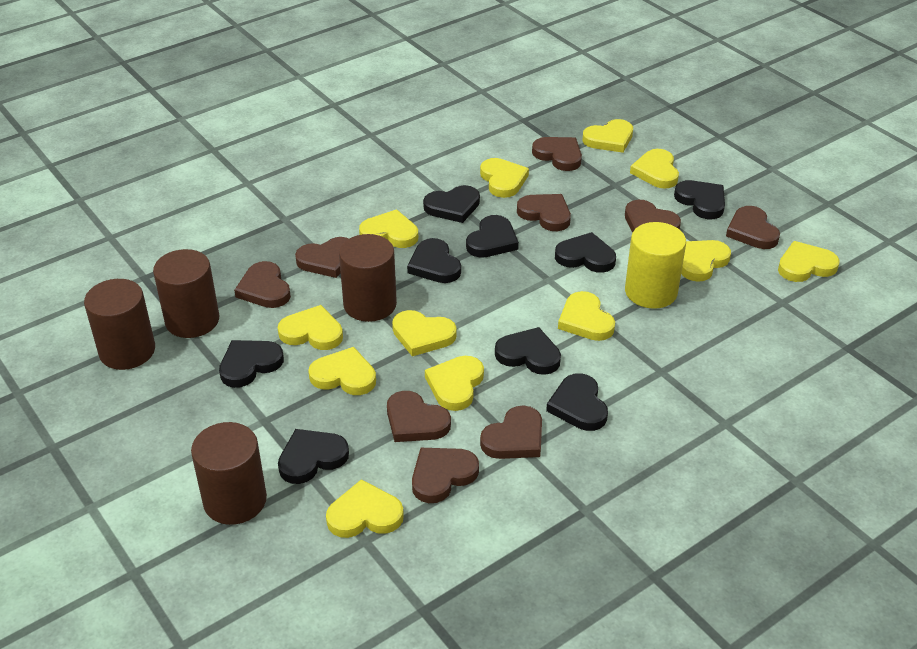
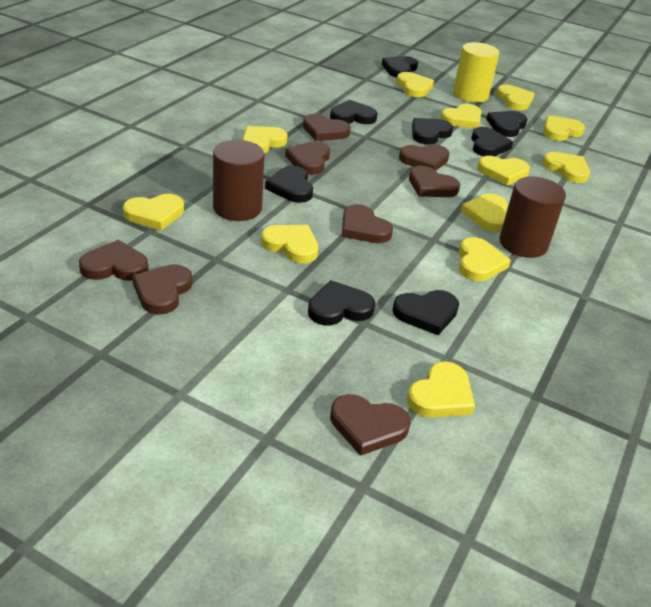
black heart: [219,340,284,388] [278,429,349,484] [407,238,461,283] [423,185,480,223] [466,215,519,258] [495,327,561,375] [546,373,608,431] [555,232,616,273] [674,180,725,219] = 9 -> [265,166,313,203] [308,280,375,325] [330,100,377,124] [382,56,418,78] [392,290,459,335] [412,118,453,145] [471,127,513,156] [486,111,528,137] = 8
brown cylinder: [84,279,155,370] [153,249,219,338] [191,422,267,525] [339,234,397,322] = 4 -> [213,140,264,221] [500,176,566,258] = 2
brown heart: [234,261,291,308] [295,237,348,278] [387,391,451,442] [412,448,479,503] [480,406,542,459] [517,194,571,231] [532,137,582,171] [625,200,681,233] [726,206,780,249] = 9 -> [79,240,148,281] [132,264,193,314] [285,141,330,175] [303,114,351,141] [330,394,410,456] [342,204,393,243] [399,144,450,171] [409,166,460,197] = 8

